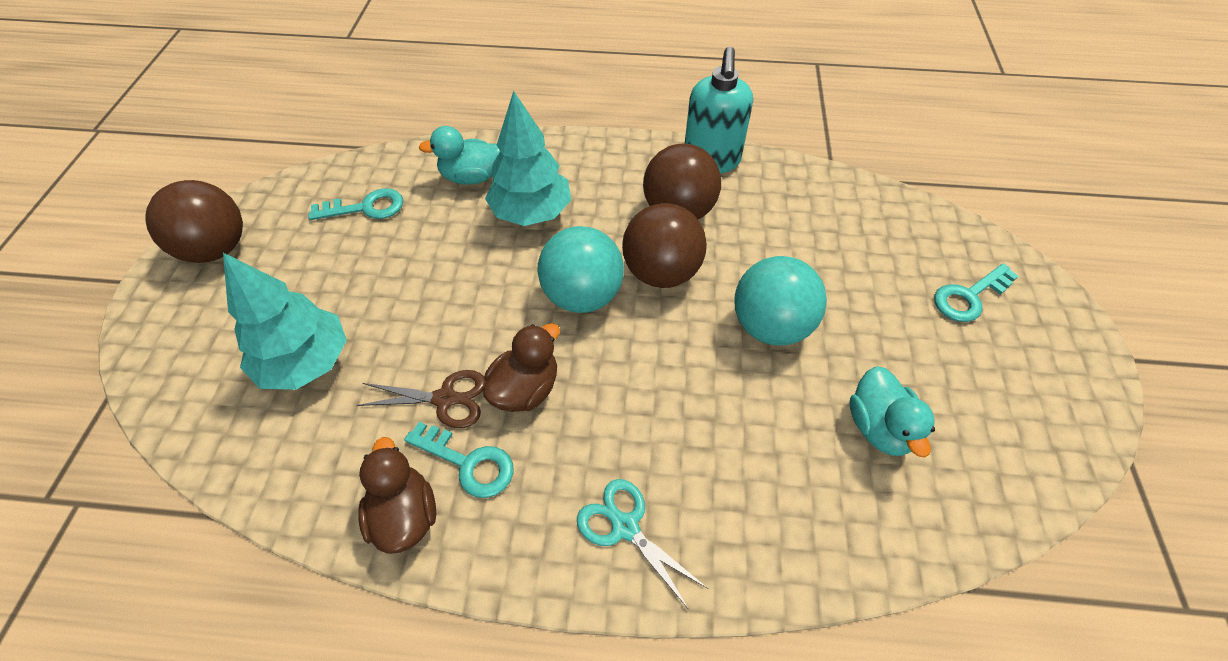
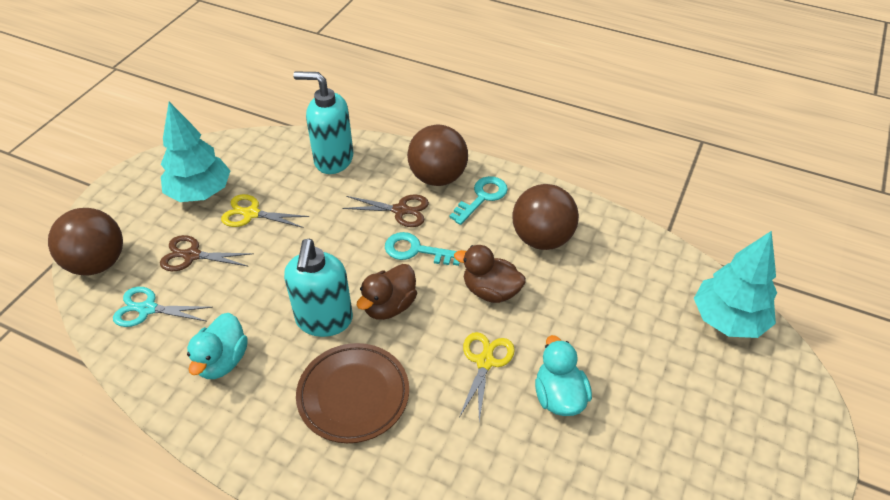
brown plate: none = 0 -> [296,343,409,443] = 1
brown scissors: [357,370,486,428] = 1 -> [160,235,254,271] [342,195,429,227] = 2
turquoise ball: [537,226,624,313] [734,256,827,345] = 2 -> none = 0
turquoise key: [309,188,403,220] [404,422,513,498] [934,263,1019,322] = 3 -> [385,232,460,266] [449,176,508,225] = 2
turquoise soap dispenser: [685,47,753,173] = 1 -> [284,239,353,337] [293,71,354,174] = 2
yellow scissors: none = 0 -> [221,194,309,228] [459,332,515,421] = 2

